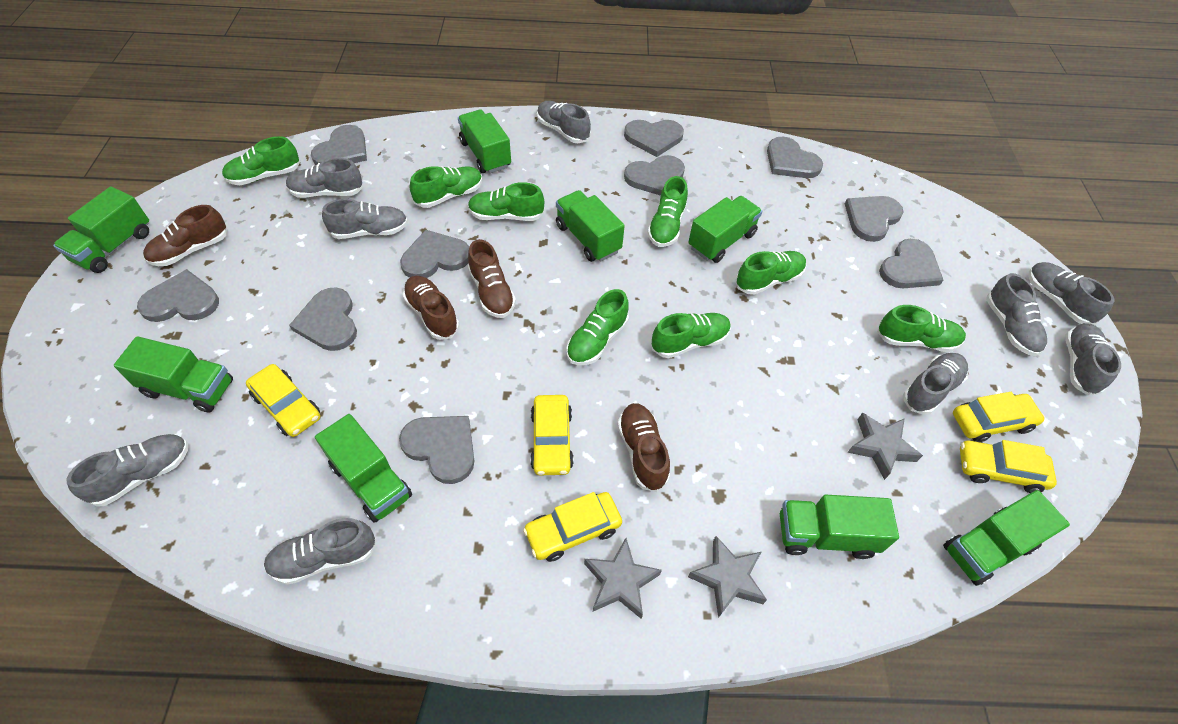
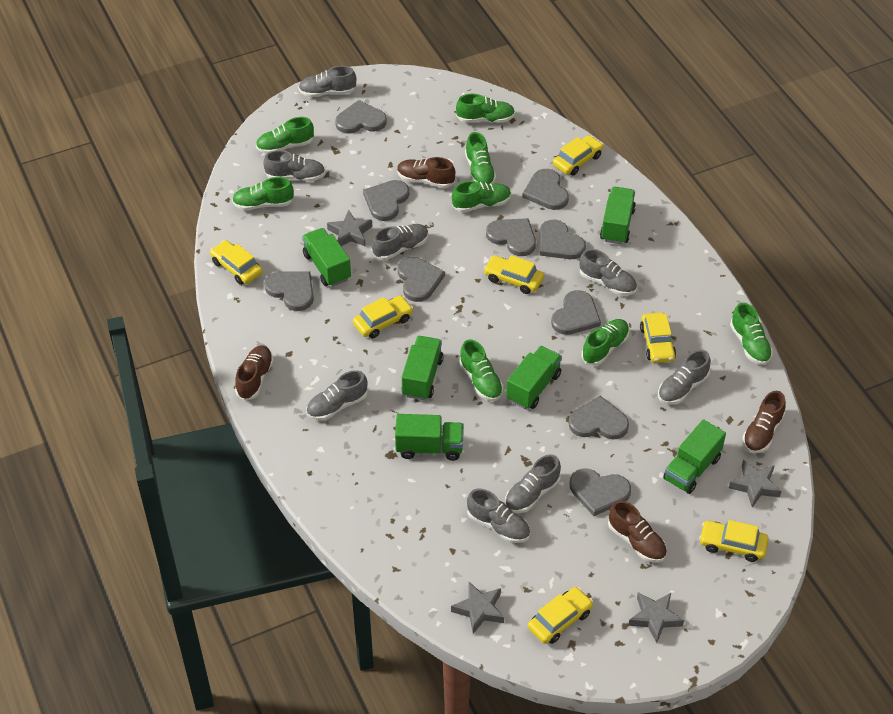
green truck: [53,187,149,273] [114,336,233,413] [315,414,412,523] [458,110,511,173] [556,190,625,262] [688,196,762,263] [780,495,899,559] [943,490,1070,586] = 8 -> [302,228,351,287] [395,414,464,461] [401,336,444,400] [506,346,562,409] [600,187,636,244] [663,419,726,494] = 6
grey shoe: [66,434,189,507] [264,518,377,585] [286,158,364,198] [322,199,408,239] [537,101,591,143] [903,353,968,415] [986,273,1047,356] [1028,262,1114,325] [1065,323,1121,396] = 9 -> [263,150,325,181] [298,66,356,97] [306,370,368,420] [372,224,429,260] [467,489,530,543] [505,455,561,513] [579,249,637,296] [658,350,711,404] = 8
grey star: [584,538,662,619] [688,536,767,618] [847,413,923,480] = 3 -> [327,210,372,246] [451,582,504,634] [628,592,684,643] [729,460,782,508] = 4
yellow car: [246,364,320,437] [523,492,622,562] [530,395,574,475] [953,392,1045,442] [960,440,1057,493] = 5 -> [210,240,263,285] [353,295,413,338] [484,255,544,294] [528,587,593,644] [553,135,603,175] [640,312,676,363] [699,520,769,562] = 7

